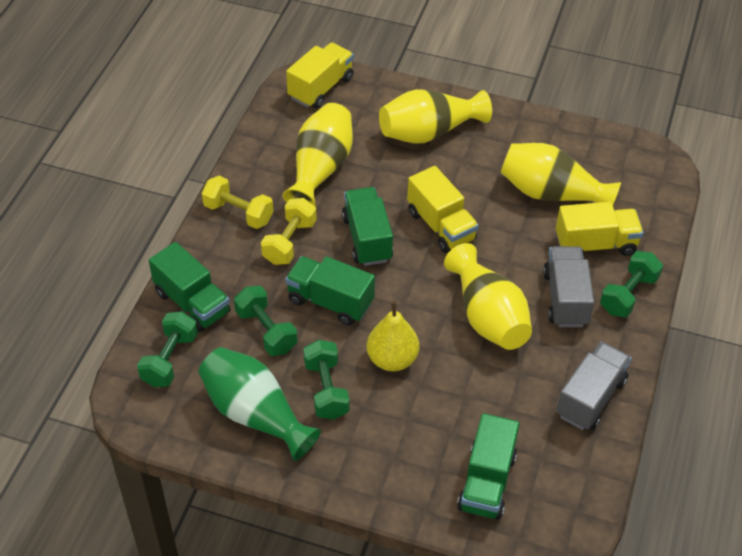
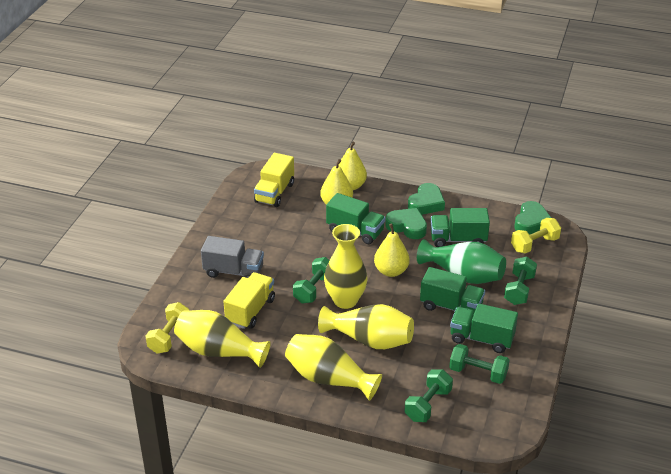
green heart: none = 0 -> [385,208,427,239] [408,183,445,215] [514,201,551,235] = 3
grey truck: [543,246,594,327] [556,342,632,430] = 2 -> [201,236,264,278] = 1
yellow pear: [367,301,419,371] = 1 -> [320,159,353,204] [338,142,367,190] [374,223,410,277] = 3
yellow truck: [286,42,354,109] [407,166,479,253] [556,202,644,256] = 3 -> [223,272,275,329] [254,153,294,207] = 2

